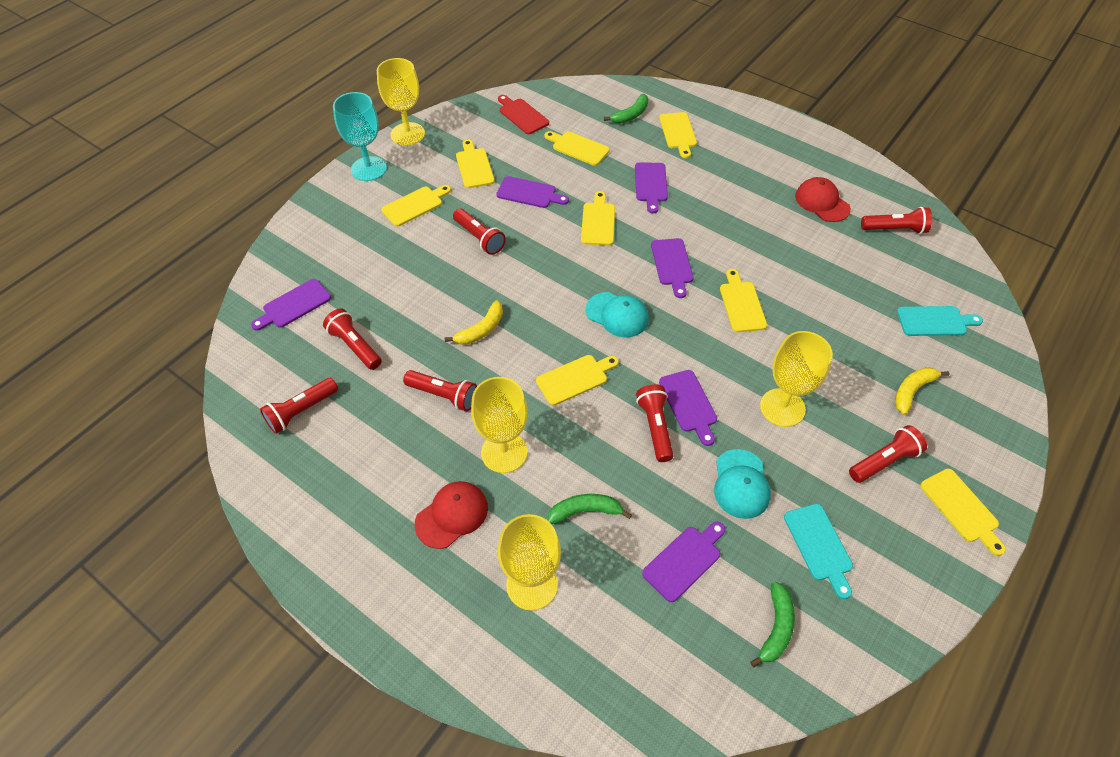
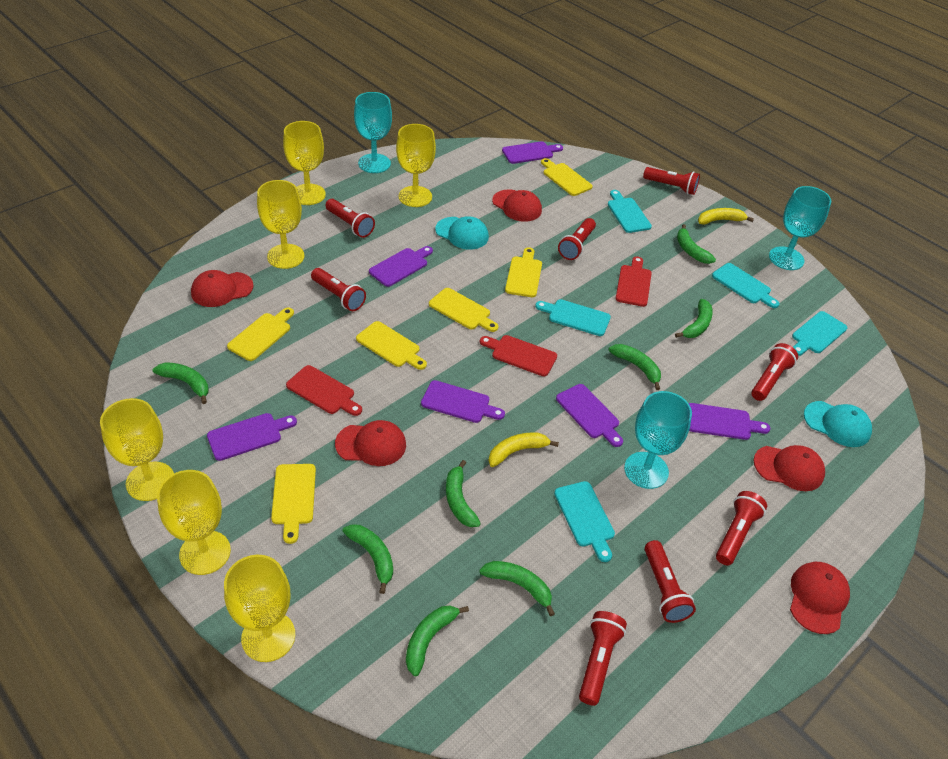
green banana: [548,494,632,524] [604,94,648,123] [750,581,795,667] = 3 -> [153,362,209,404] [343,524,393,594] [406,606,469,676] [446,460,481,527] [479,561,555,616] [609,344,661,390] [675,299,713,338] [677,224,716,264] = 8
red cap: [415,481,488,549] [795,177,851,222] = 2 -> [191,270,254,307] [335,420,406,466] [492,190,542,222] [753,445,825,491] [790,562,850,634] = 5
red cutting board: [498,95,549,134] = 1 -> [286,365,362,416] [480,335,557,376] [616,256,652,307] = 3
red flashlight: [260,378,338,434] [323,308,382,370] [403,370,477,411] [453,209,506,255] [636,384,674,462] [849,425,927,483] [861,207,932,234] = 7 -> [311,268,366,311] [325,199,375,238] [558,218,596,260] [579,611,627,706] [643,167,700,195] [645,540,696,623] [716,491,767,566] [751,343,798,401] = 8
turquoise cutting board: [784,504,853,599] [897,306,983,336] = 2 -> [535,299,611,336] [554,481,615,562] [608,190,652,233] [712,263,779,308] [792,311,847,356] = 5
turquoise goblet: [333,92,387,181] = 1 -> [354,92,392,173] [624,391,692,489] [769,186,831,270] = 3
yellow cutting board: [381,185,451,227] [456,139,495,188] [536,355,619,405] [545,131,610,166] [581,191,615,246] [659,112,697,158] [720,269,767,332] [920,469,1006,556] = 8 -> [227,307,294,361] [271,464,316,544] [356,321,427,370] [429,288,499,332] [505,247,542,297] [541,158,593,196] = 6
yellow goblet: [377,58,425,146] [471,377,528,473] [498,514,561,611] [760,331,833,427] = 4 -> [100,398,174,501] [157,470,231,575] [224,555,295,662] [257,180,305,269] [283,121,326,205] [396,124,436,207] = 6

